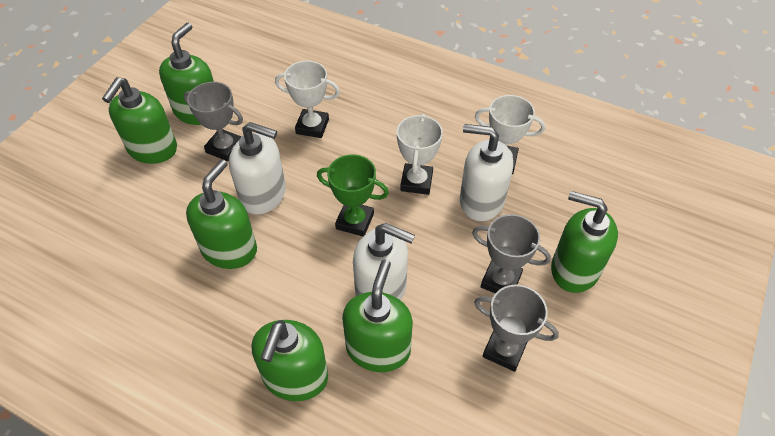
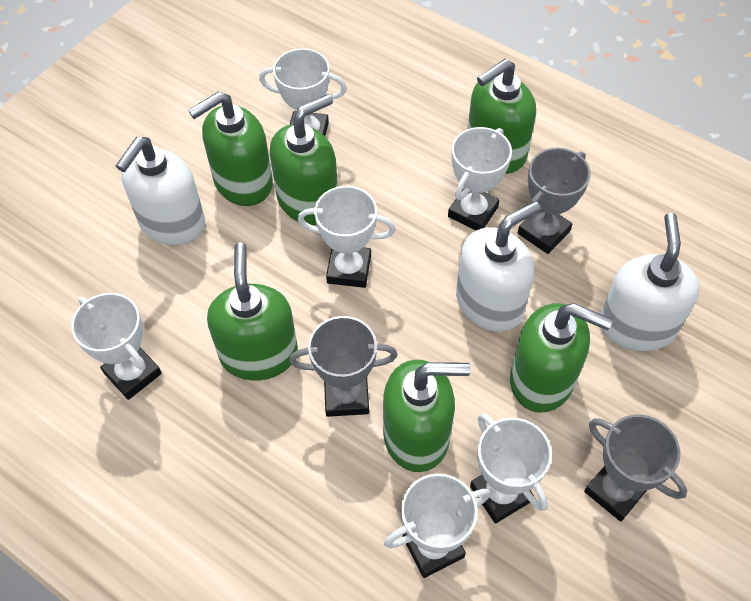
green trophy: [317,155,389,237] = 1 -> none = 0
white trophy: [275,61,340,138] [397,114,443,195] [475,95,545,174] = 3 -> [71,293,162,400] [259,48,347,136] [298,186,396,288] [384,473,490,578] [448,127,512,231] [470,413,552,523] = 6

